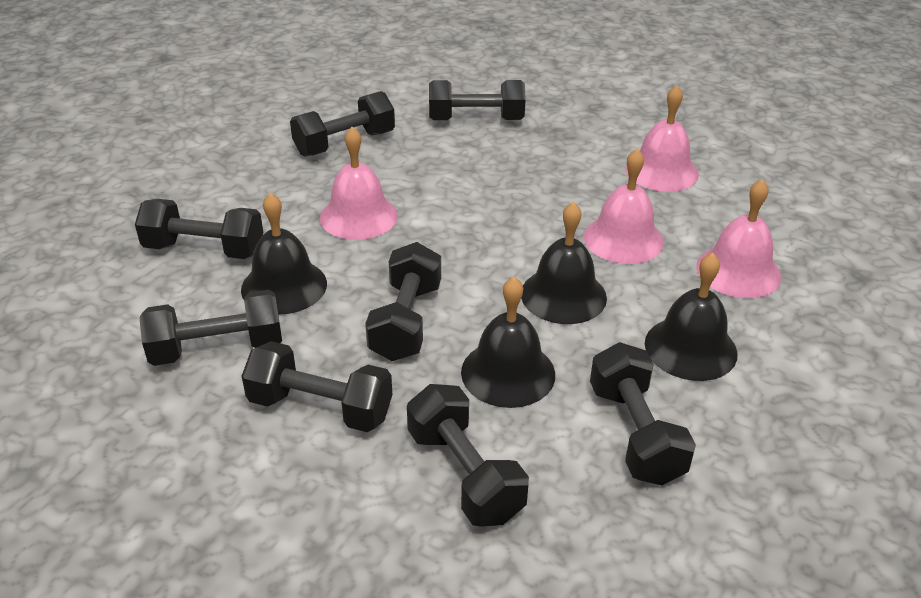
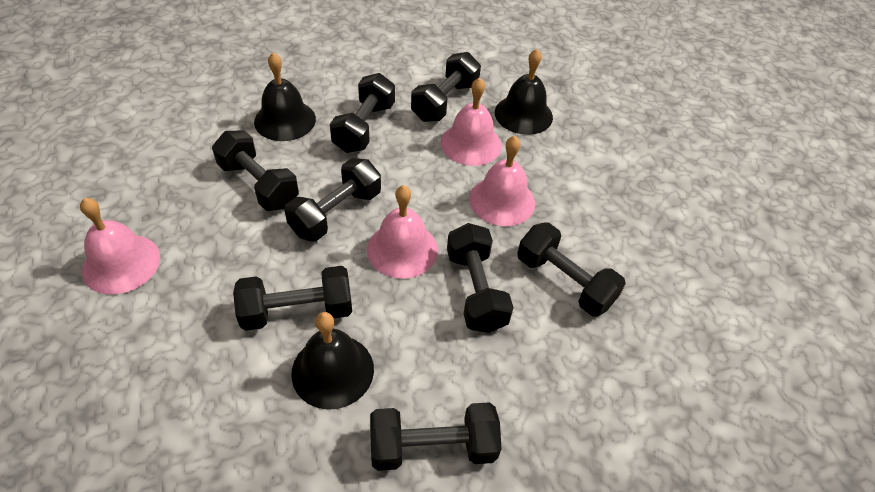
black bell: [241,193,327,315] [461,277,555,408] [521,202,607,324] [645,253,738,381] = 4 -> [254,52,316,141] [291,312,374,410] [495,49,553,135] = 3

